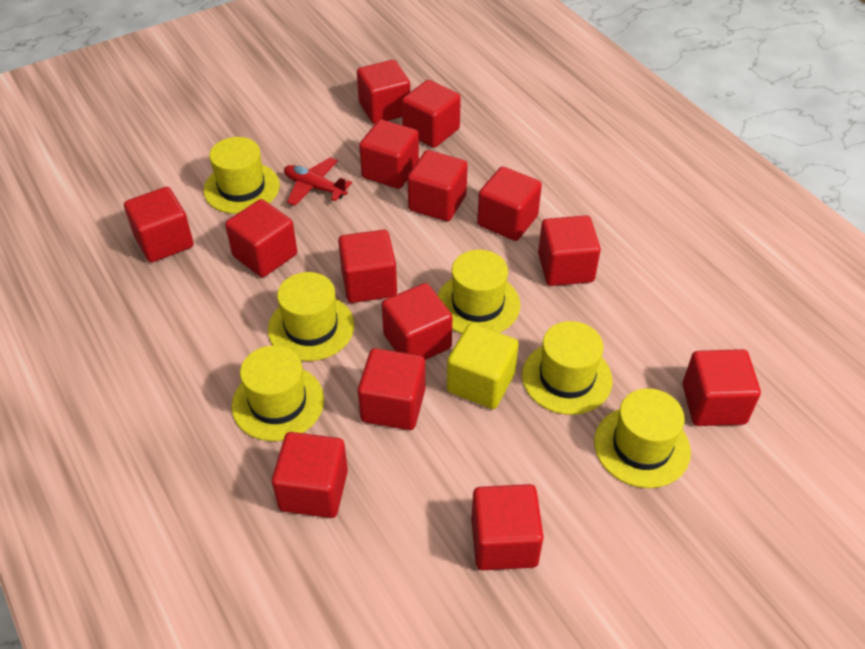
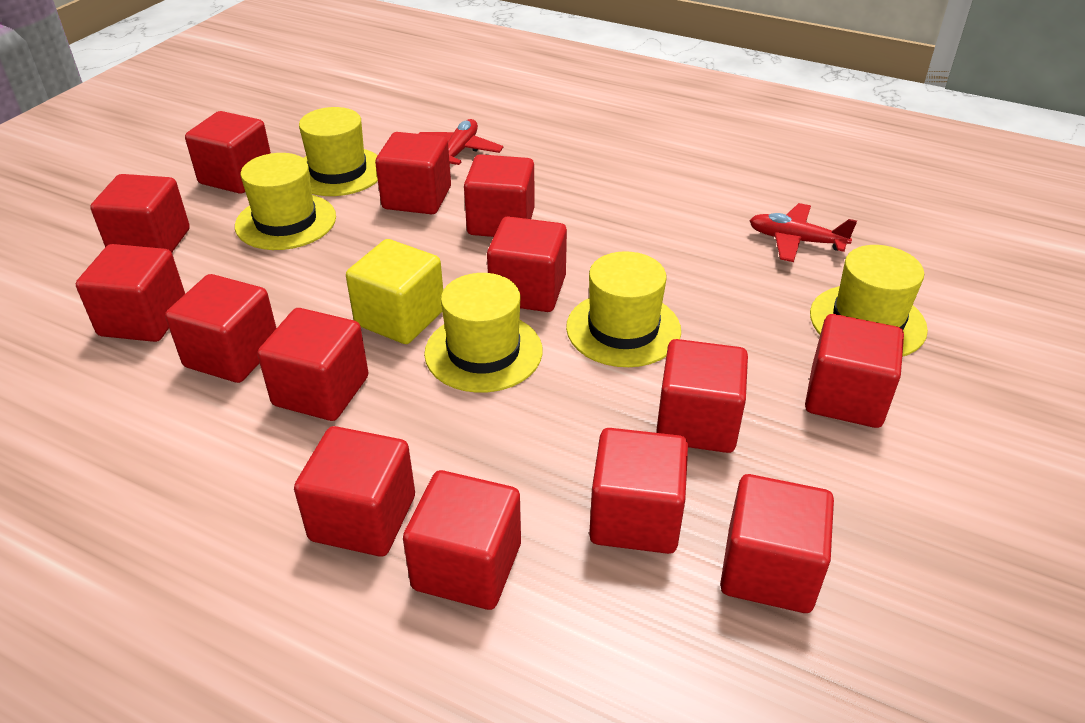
red plane: [284,157,352,206] = 1 -> [418,119,503,165] [749,203,857,262] = 2
yellow hat: [203,137,280,214] [232,345,324,441] [268,272,354,361] [437,250,520,334] [522,321,613,415] [594,388,691,488] = 6 -> [235,153,336,250] [299,107,378,196] [424,273,543,393] [566,251,681,367] [810,245,928,357] = 5

